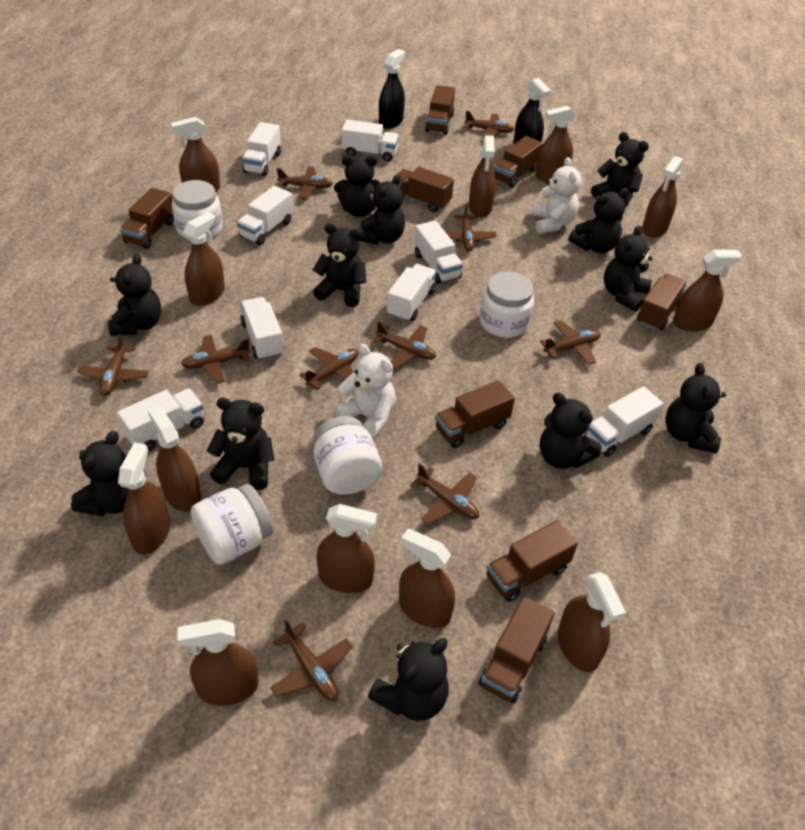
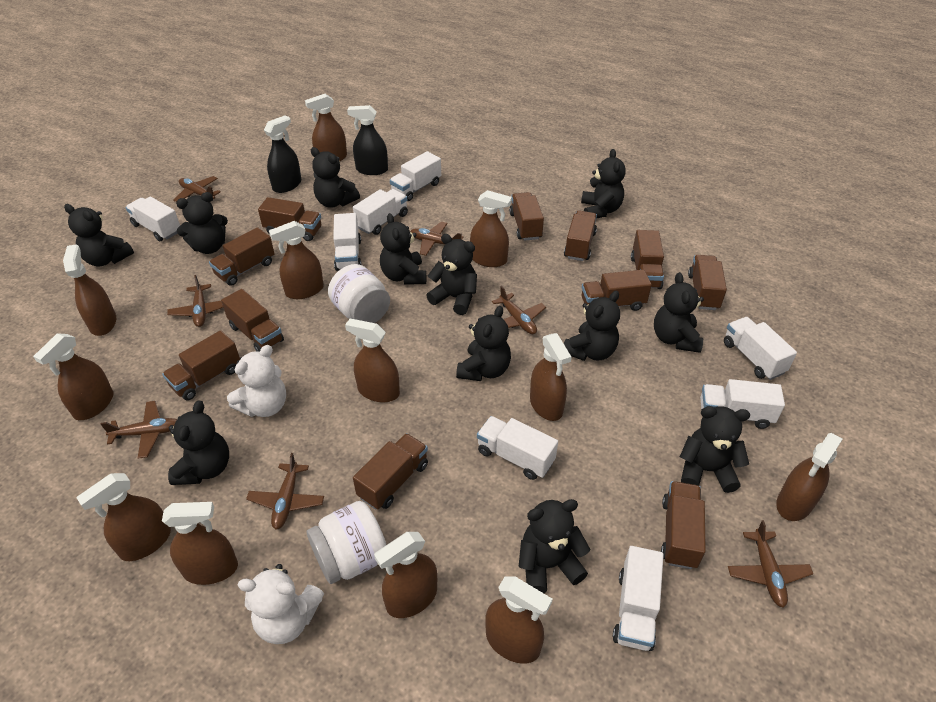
brown plane: [77,334,149,396] [181,335,251,383] [270,620,353,701] [277,167,333,199] [299,347,359,390] [373,321,436,368] [410,463,479,524] [445,204,497,251] [465,111,514,137] [540,320,601,365] = 10 -> [101,401,177,459] [167,275,223,327] [173,176,221,202] [246,453,324,530] [410,222,464,256] [492,286,546,334] [728,520,813,608] = 7
brown truck: [120,188,174,249] [398,167,454,212] [425,85,455,135] [435,380,515,448] [479,596,555,704] [486,520,578,602] [494,136,543,188] [637,274,687,330] = 8 -> [162,330,240,401] [209,227,275,286] [221,289,284,352] [258,197,321,241] [353,433,428,510] [509,192,544,241] [564,210,597,261] [582,270,652,311] [631,230,664,289] [661,481,706,569] [688,255,727,310] = 11
white jar: [172,180,223,240] [190,484,273,565] [313,416,382,495] [480,271,534,338] = 4 -> [306,501,386,584] [328,264,390,323] = 2

